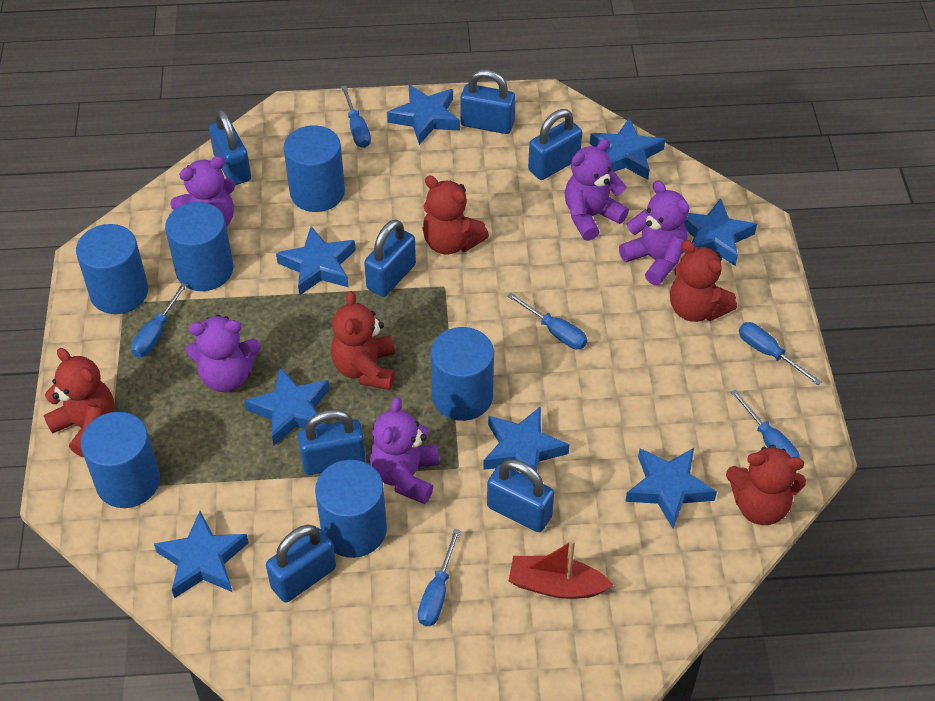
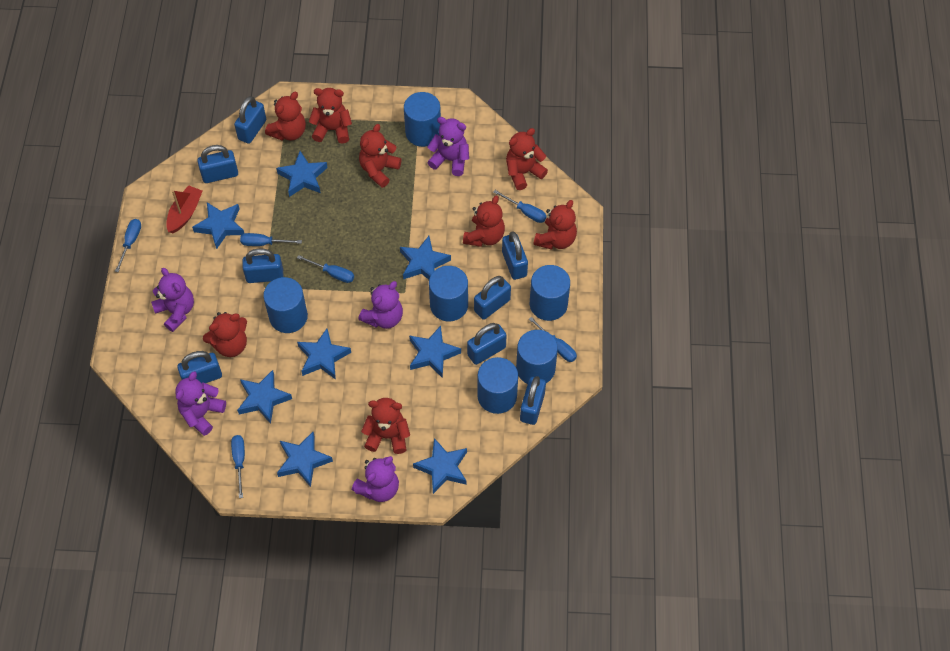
blue padlock: [209,109,251,185] [266,525,336,603] [298,409,366,475] [364,219,416,297] [460,70,515,134] [487,459,554,532] [528,109,582,180] = 7 -> [177,351,222,383] [197,145,238,183] [234,96,266,144] [242,248,283,283] [467,323,507,365] [474,276,511,320] [502,232,528,280] [520,376,546,425] = 8
red teddy bear: [44,348,114,457] [331,291,395,390] [422,176,489,255] [670,240,737,322] [726,444,806,525] = 5 -> [203,312,247,357] [265,92,306,141] [309,88,352,144] [359,124,402,188] [361,398,410,454] [463,196,505,247] [506,128,548,190] [534,200,577,250] = 8

